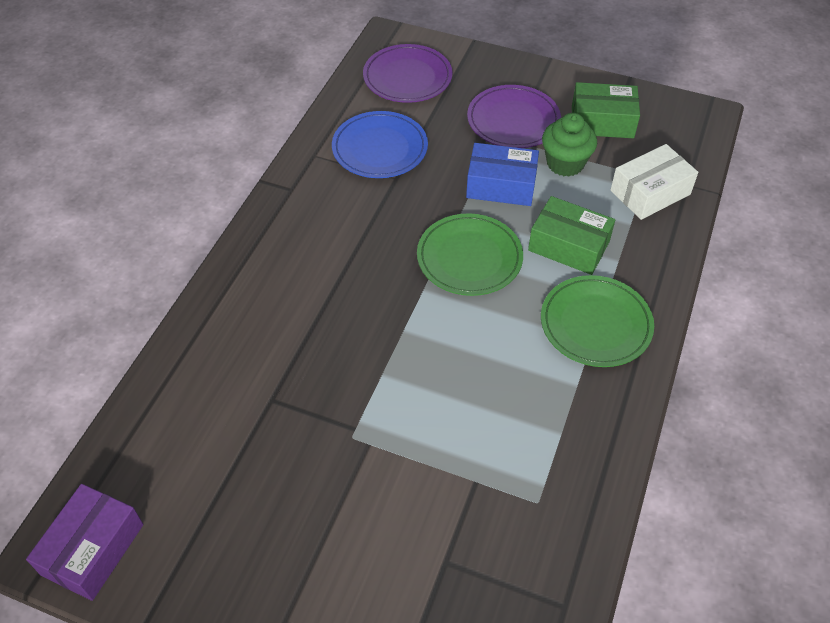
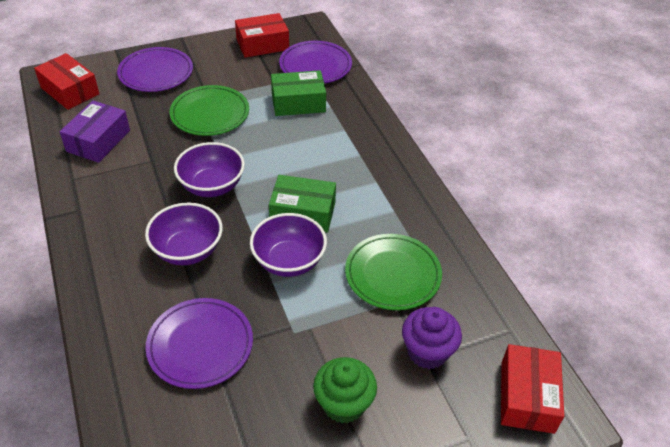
blue box: [466,143,539,206] = 1 -> none = 0
blue plate: [332,111,428,178] = 1 -> none = 0
purple bowl: none = 0 -> [145,203,223,265] [174,142,245,197] [250,213,327,277] = 3
purple cupcake: none = 0 -> [402,307,462,369] = 1
purple plate: [363,44,453,103] [467,85,561,148] = 2 -> [117,47,193,92] [145,298,253,389] [279,41,352,84] = 3
red box: none = 0 -> [34,53,99,110] [235,13,289,58] [501,344,564,434] = 3
white box: [610,144,698,220] = 1 -> none = 0

